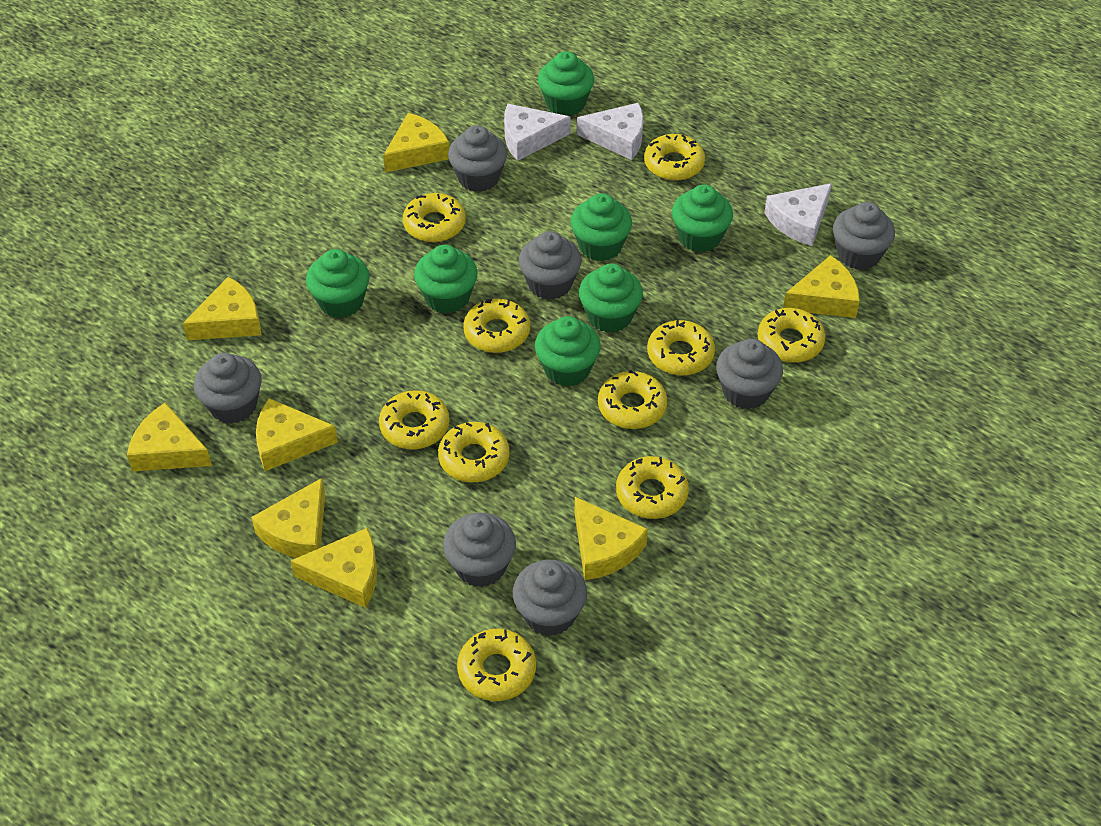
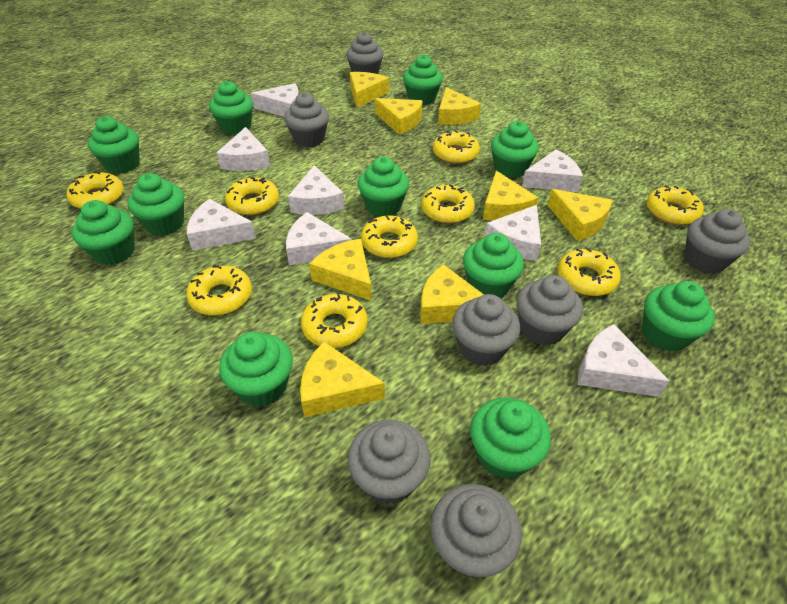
green cupcake: [306,249,370,318] [414,245,478,313] [535,316,601,387] [538,51,594,116] [571,193,632,261] [579,264,643,333] [672,184,733,252] = 7 -> [72,200,135,265] [88,116,140,174] [127,173,184,236] [209,81,253,134] [219,332,293,407] [358,157,409,217] [403,55,443,105] [463,233,524,298] [470,398,551,479] [491,121,539,178] [642,281,715,351] = 11
white cheese: [504,104,571,161] [577,103,643,160] [764,183,832,246] = 3 -> [187,199,256,251] [216,127,270,171] [251,83,299,117] [286,212,352,265] [288,165,344,215] [484,205,541,261] [522,149,583,192] [578,324,670,397] = 8
yellow donut: [379,390,449,449] [403,193,466,242] [438,422,509,482] [457,629,536,701] [463,299,530,353] [598,369,667,429] [616,456,689,519] [644,134,705,181] [647,319,715,375] [758,308,825,362] = 10 -> [67,171,124,209] [186,265,252,316] [225,177,279,215] [301,293,368,348] [361,215,418,258] [421,185,475,223] [433,130,480,164] [557,248,621,296] [646,185,704,225] = 9

